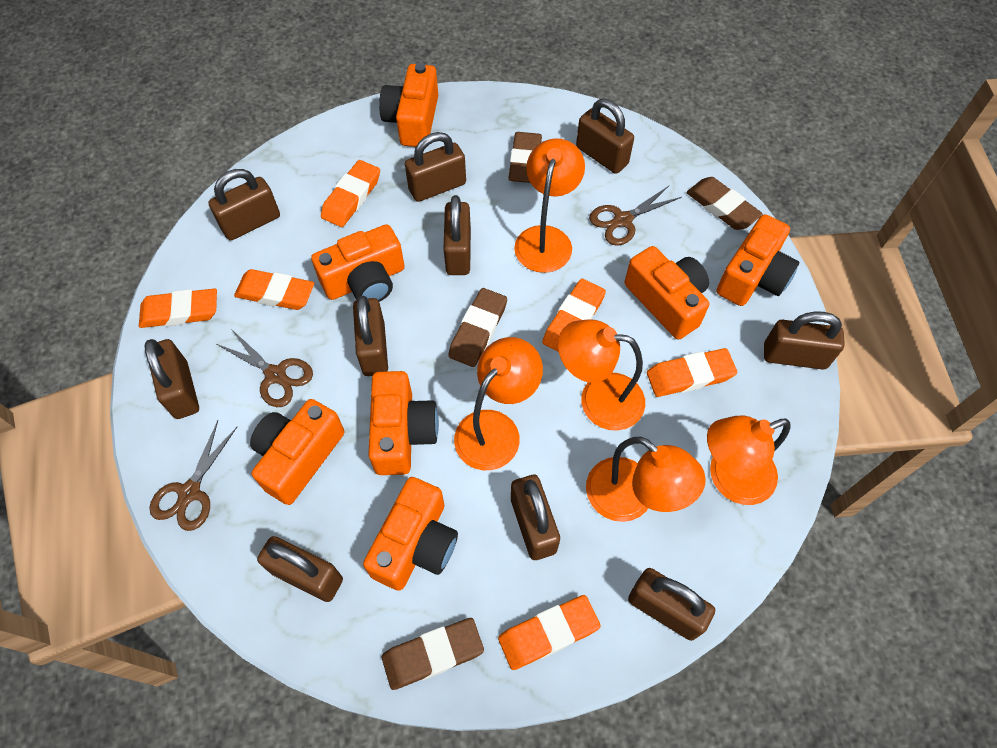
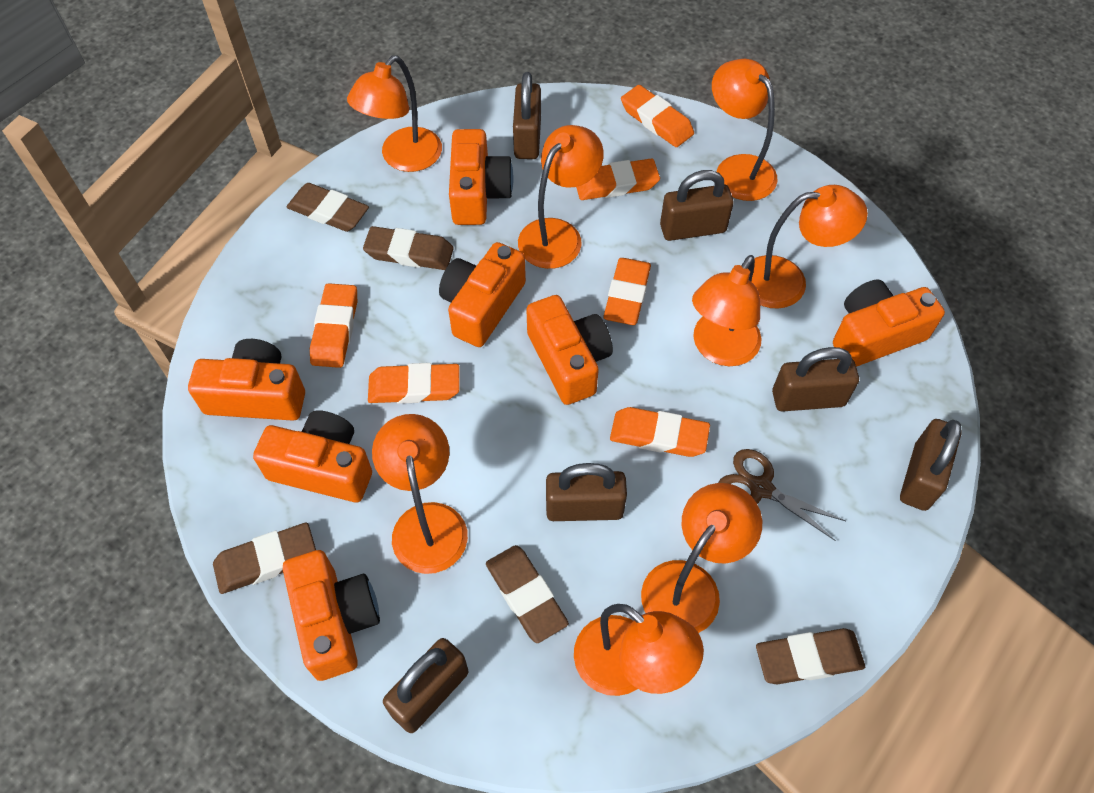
brown eraser: [382,618,484,690] [448,288,507,367] [508,132,542,183] [686,177,763,230] = 4 -> [213,523,316,594] [287,183,369,232] [363,226,454,270] [486,545,569,643] [756,628,865,685] = 5
brown padlock: [145,339,199,419] [208,169,280,240] [257,536,343,602] [353,296,388,376] [405,132,466,202] [444,195,471,275] [511,475,560,560] [576,99,634,174] [628,568,715,641] [764,312,845,369] = 10 -> [383,638,468,733] [513,72,541,159] [546,463,627,521] [660,170,734,241] [772,347,859,412] [900,419,962,511] = 6
brown scissors: [149,420,237,531] [216,329,313,407] [589,185,682,246] = 3 -> [718,449,846,541] = 1
orange lamp: [454,337,543,470] [514,138,585,273] [558,319,645,431] [586,437,706,522] [707,416,791,505] = 5 -> [347,55,442,172] [372,414,468,574] [518,125,604,269] [574,604,704,696] [641,483,762,633] [692,255,762,366] [712,59,778,201] [751,185,868,309] = 8

